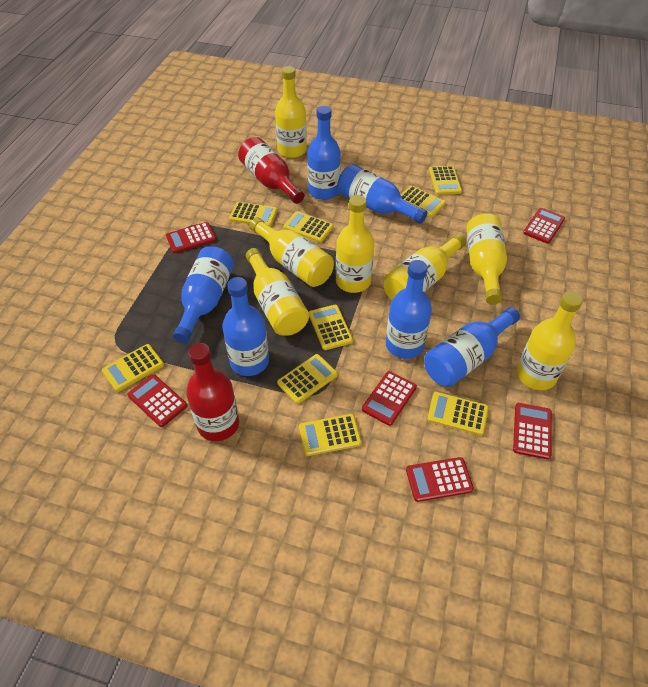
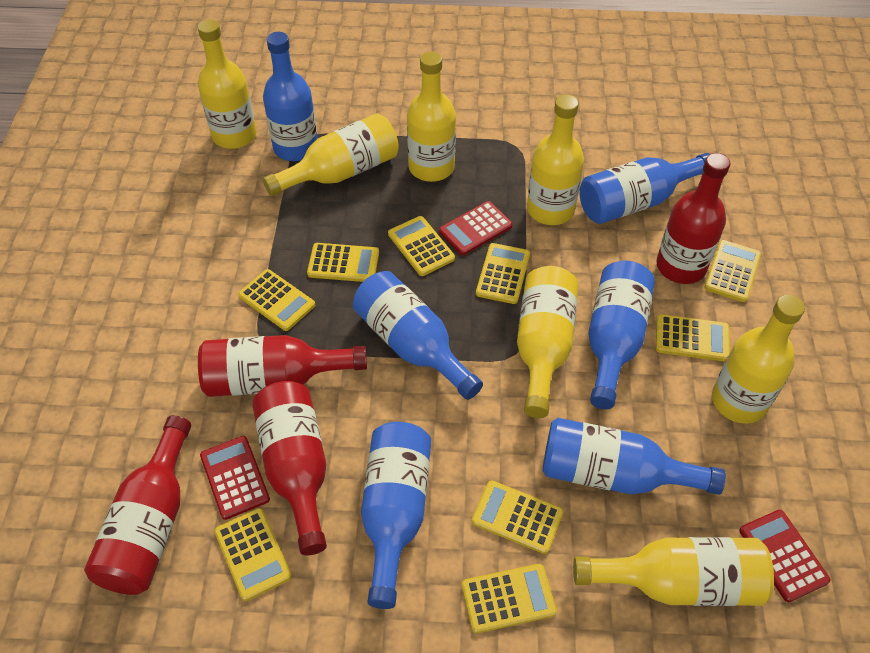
red bottle: [186,343,239,441] [238,137,304,204] = 2 -> [84,415,191,595] [198,335,367,397] [252,381,327,555] [656,153,730,284] = 4
red calculator: [127,374,187,427] [166,222,216,253] [362,371,417,426] [406,457,474,502] [513,403,552,459] [523,208,565,244] = 6 -> [200,436,270,520] [439,201,513,255] [739,510,831,602] = 3

